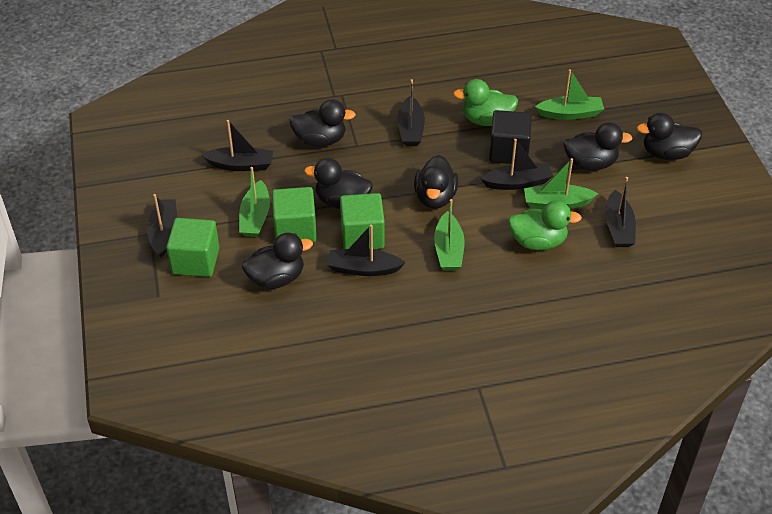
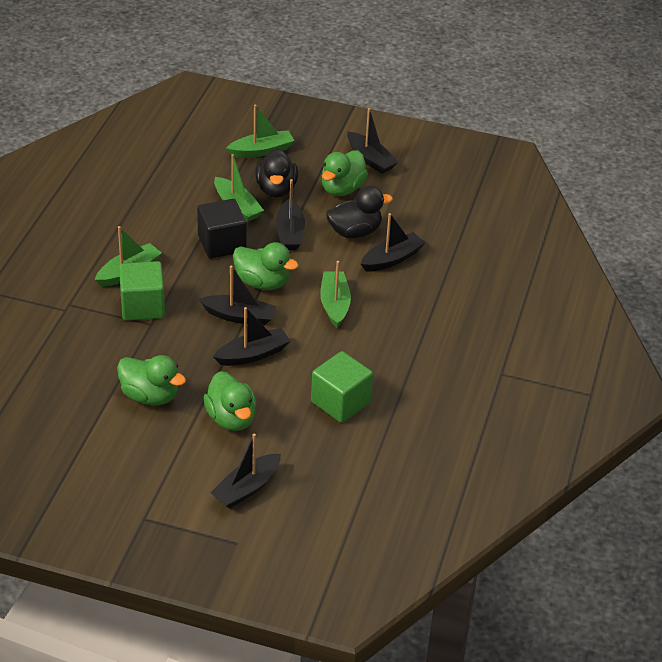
black duck: [242,233,313,289] [289,99,356,147] [304,158,373,209] [414,155,458,209] [563,122,633,171] [637,113,702,160] = 6 -> [255,148,298,198] [326,186,393,238] = 2
green cube: [166,218,219,277] [272,187,317,242] [340,193,385,249] = 3 -> [119,261,165,321] [311,351,373,423] = 2
green duck: [453,79,518,126] [508,200,582,250] = 2 -> [117,355,186,406] [203,371,257,431] [233,242,298,290] [322,150,368,196] = 4

